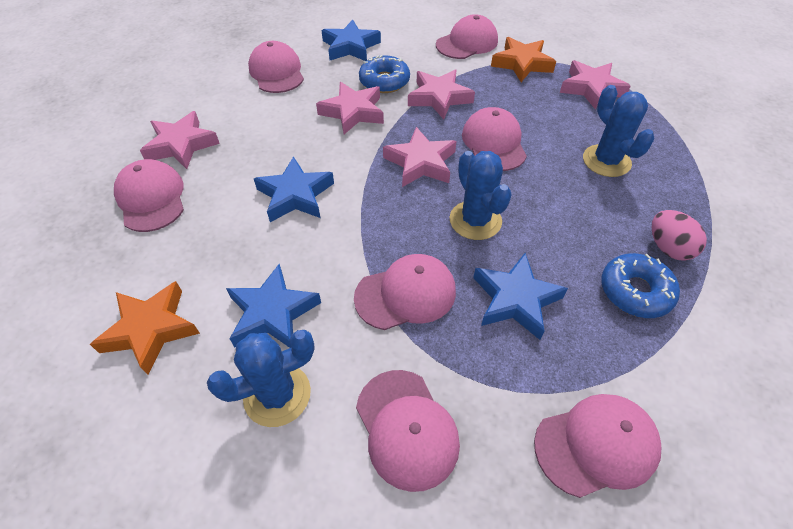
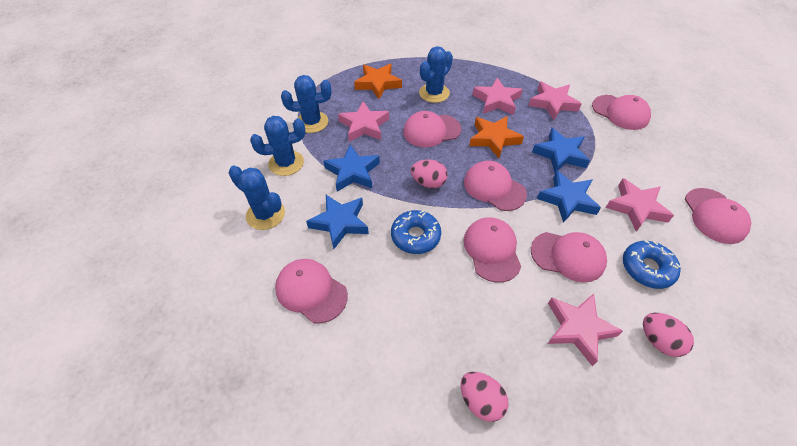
blue cactus: [207,330,315,427] [450,151,512,240] [583,85,654,177] = 3 -> [229,165,285,230] [250,116,306,176] [281,75,331,133] [419,46,453,103] = 4
pink egg: [652,210,707,261] = 1 -> [411,159,448,188] [461,372,508,422] [643,313,694,357] = 3

